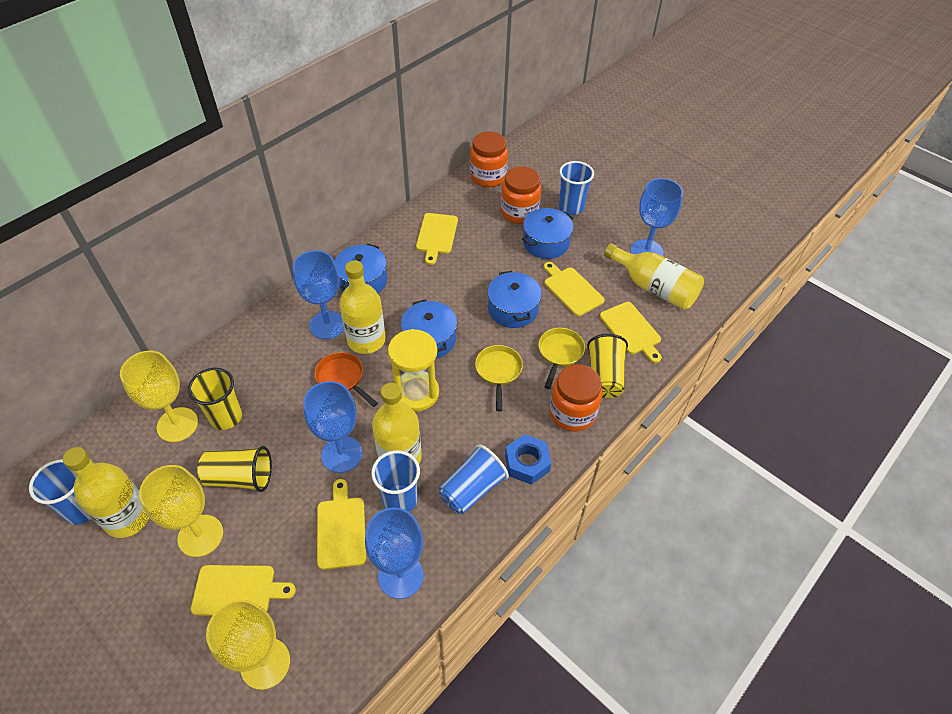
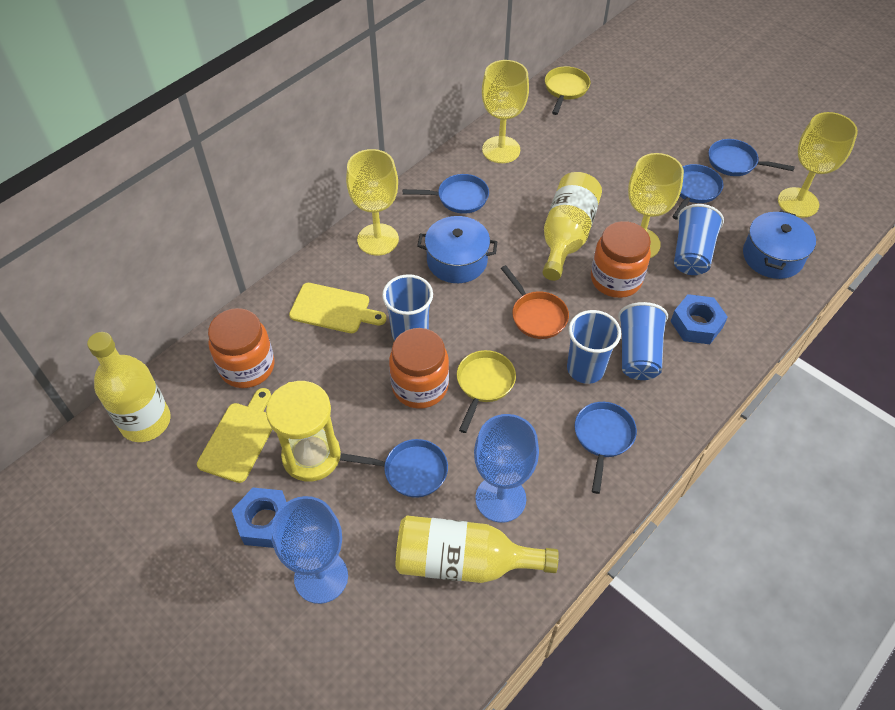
blue goblet: [293,250,344,339] [303,381,362,473] [365,507,424,599] [630,178,683,256] = 4 -> [272,496,348,604] [474,414,539,523] = 2
blue nut: [505,434,551,485] = 1 -> [232,488,286,548] [671,294,728,344] = 2
blue pan: none = 0 -> [340,439,448,498] [403,174,489,214] [574,402,637,494] [672,164,724,220] [708,139,795,176] = 5
blue pot: [334,244,387,293] [401,299,457,358] [487,271,542,328] [522,208,574,259] = 4 -> [417,216,497,283] [743,210,816,279] = 2
yellow bottle: [63,447,149,538] [340,260,386,354] [372,383,422,463] [604,243,704,310] = 4 -> [87,332,171,442] [396,515,559,583] [542,172,602,281] = 3
yellow cup: [188,368,242,430] [197,446,272,492] [587,334,628,398] = 3 -> none = 0
yellow cutting board: [191,565,296,616] [317,479,366,570] [416,213,458,265] [544,262,605,316] [600,302,662,363] = 5 -> [197,388,273,483] [289,283,387,333] = 2
yellow goblet: [120,351,198,442] [139,465,223,557] [206,599,290,690] = 3 -> [346,149,399,256] [482,60,529,163] [628,153,684,258] [778,112,858,218] = 4

